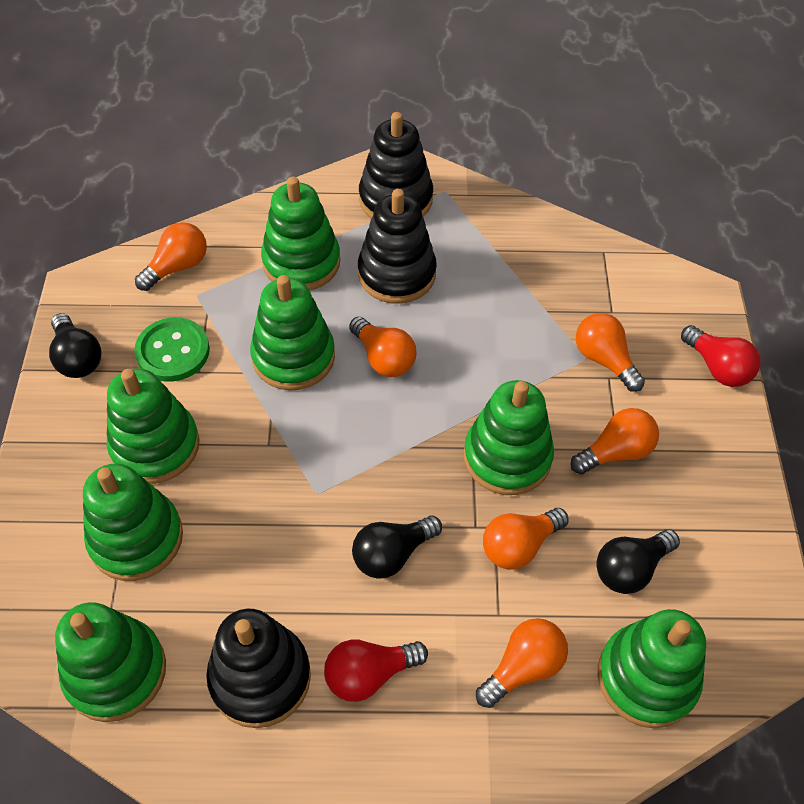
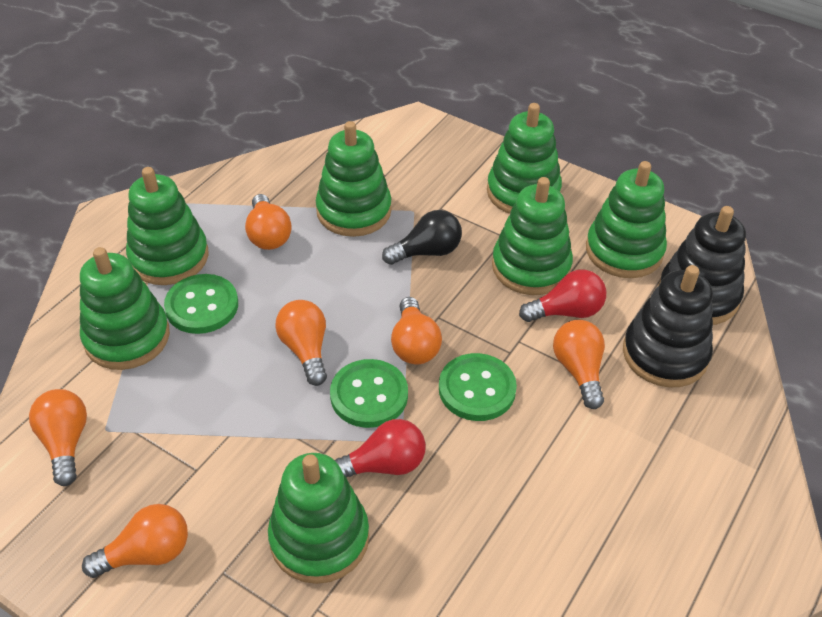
black light bulb: [49,313,101,378] [352,515,442,579] [596,529,680,594] = 3 -> [382,210,462,265] = 1
black stacking toy: [206,609,311,728] [358,189,437,304] [359,112,433,218] = 3 -> [623,265,713,388] [658,206,746,325] = 2
green button: [134,317,210,382] = 1 -> [164,274,238,334] [330,359,408,428] [439,353,517,421] = 3

